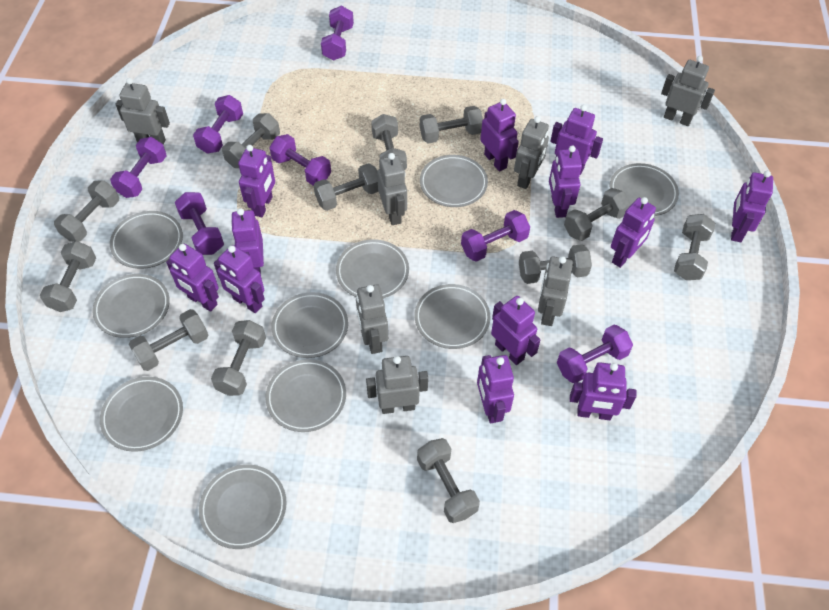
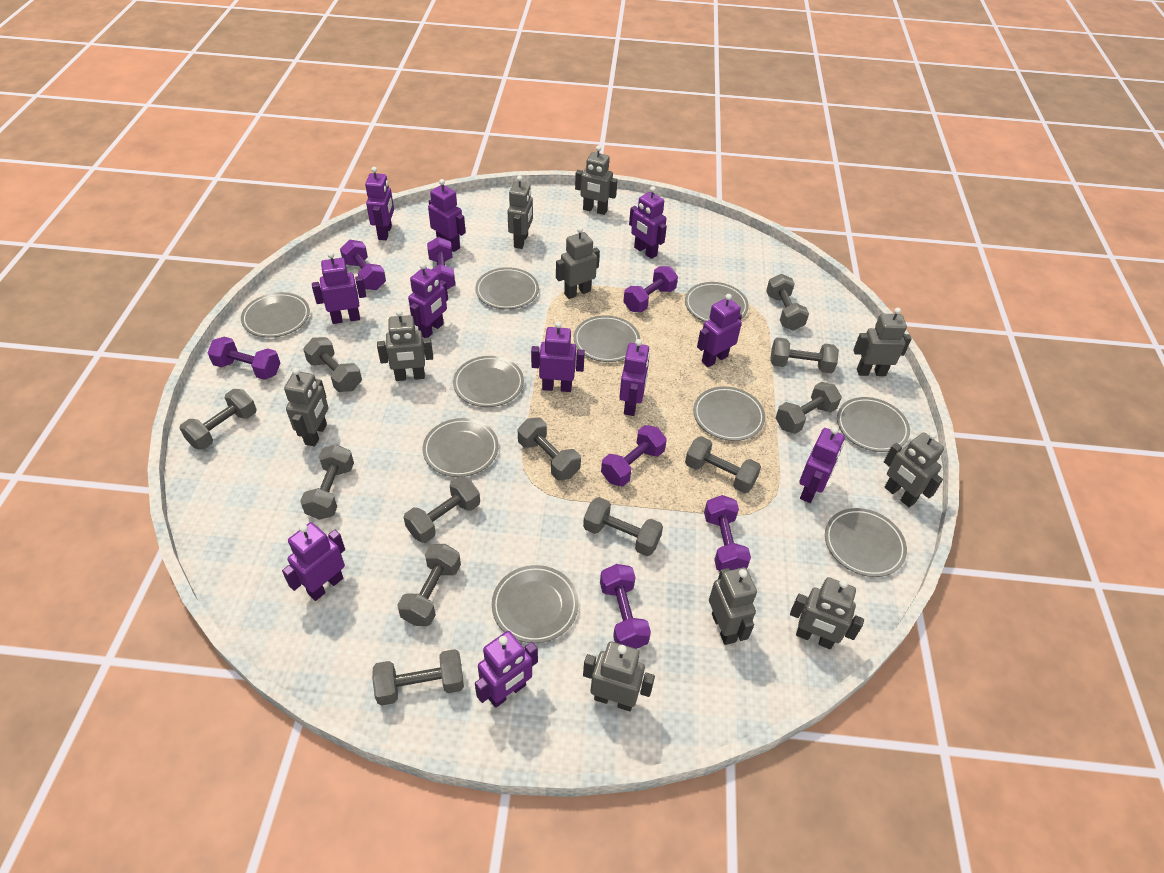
grey robot: [115,78,170,145] [356,284,388,354] [366,356,428,414] [377,153,407,225] [514,116,549,189] [538,256,573,326] [661,56,715,126] = 7 -> [284,368,329,446] [377,310,433,381] [508,175,533,249] [556,227,600,299] [575,146,618,215] [583,641,655,711] [709,567,757,645] [790,577,864,649] [853,308,912,376] [884,432,944,507] = 10
purple robot: [166,244,219,312] [214,245,265,313] [231,208,264,274] [238,145,275,217] [477,355,514,423] [480,99,519,172] [491,296,541,365] [549,146,582,218] [550,105,603,175] [570,362,637,420] [611,197,656,268] [731,170,773,242] = 12 -> [282,522,345,601] [312,252,366,324] [365,167,394,240] [408,263,448,338] [428,179,466,252] [475,631,538,708] [531,321,585,392] [619,339,650,416] [629,186,667,259] [697,294,742,367] [799,427,845,503] = 11

